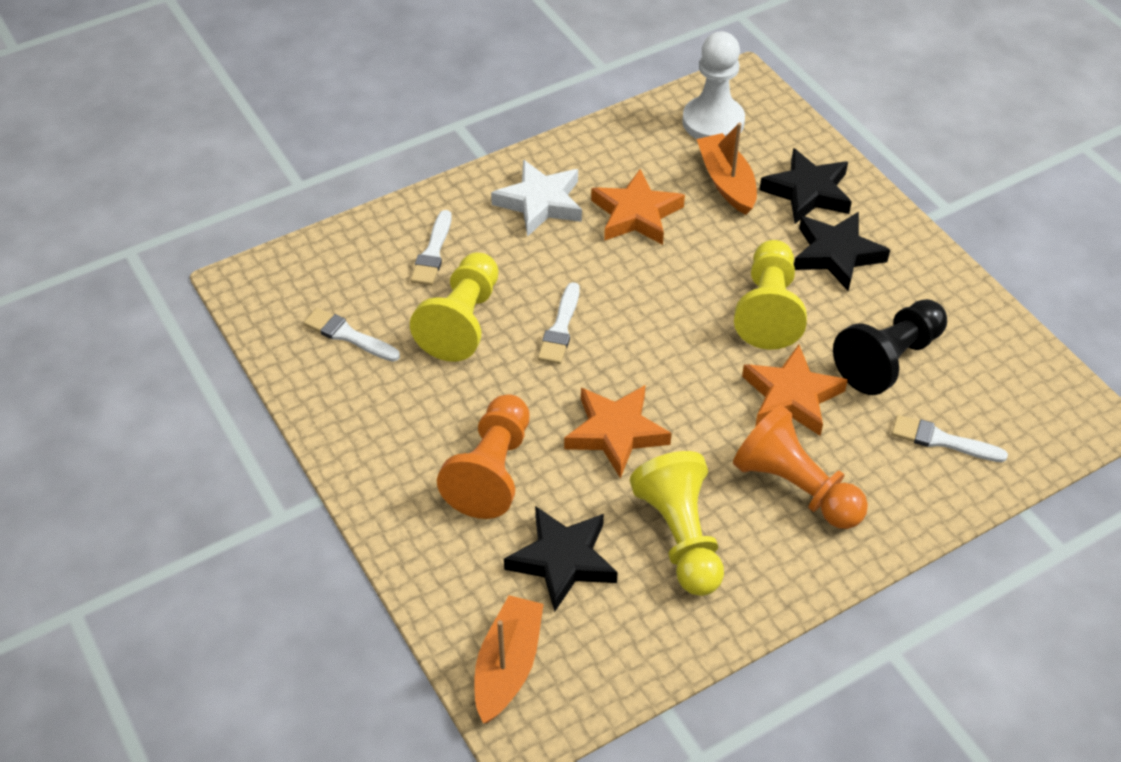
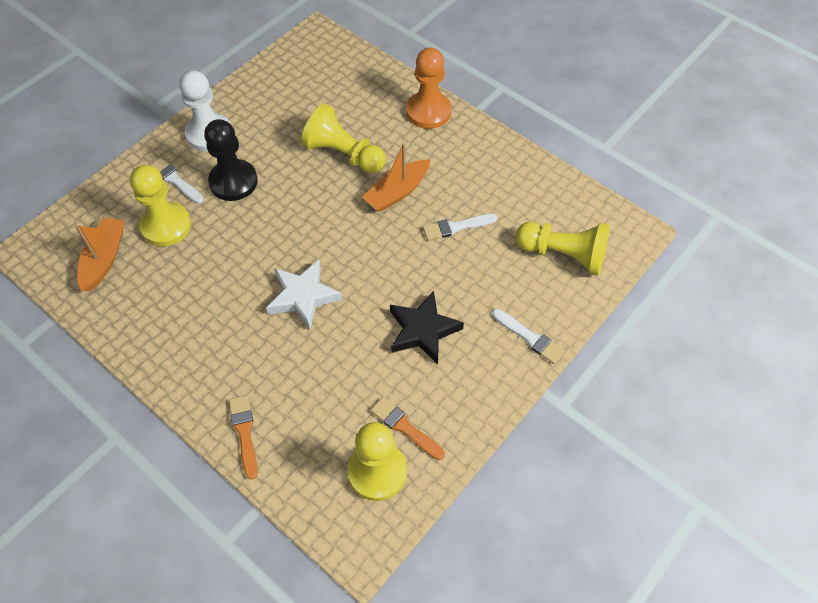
black star: [504,506,618,612] [760,148,852,224] [794,212,890,291] = 3 -> [390,291,464,364] = 1
orange brush: none = 0 -> [229,395,257,480] [371,397,445,460] = 2
orange pawn: [437,394,530,519] [733,405,868,529] = 2 -> [406,48,451,129] = 1
orange star: [564,385,672,478] [591,169,685,245] [742,345,848,436] = 3 -> none = 0
white brush: [303,308,400,362] [410,210,452,286] [538,282,580,364] [891,415,1008,462] = 4 -> [150,158,204,204] [423,213,497,240] [492,309,565,364] = 3
yellow pawn: [410,253,498,362] [630,451,724,596] [734,240,807,350] = 3 -> [130,165,191,247] [301,104,386,173] [348,422,407,501] [515,222,610,276] = 4

